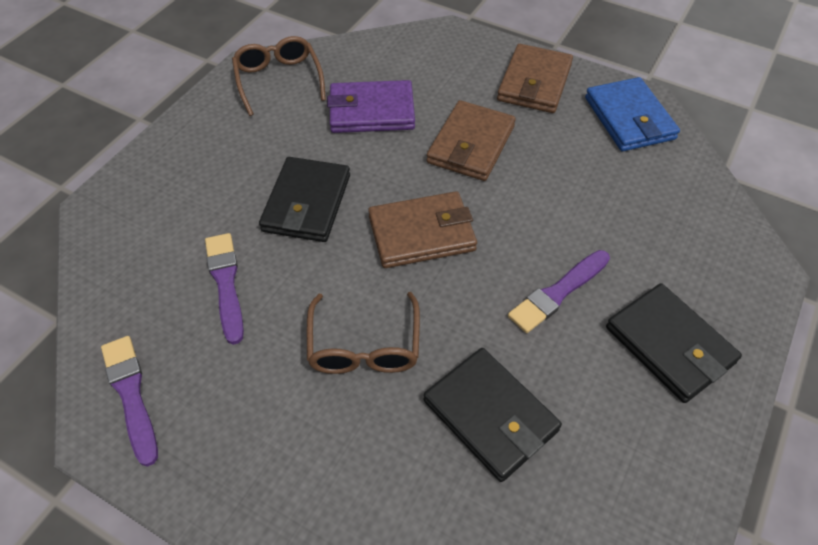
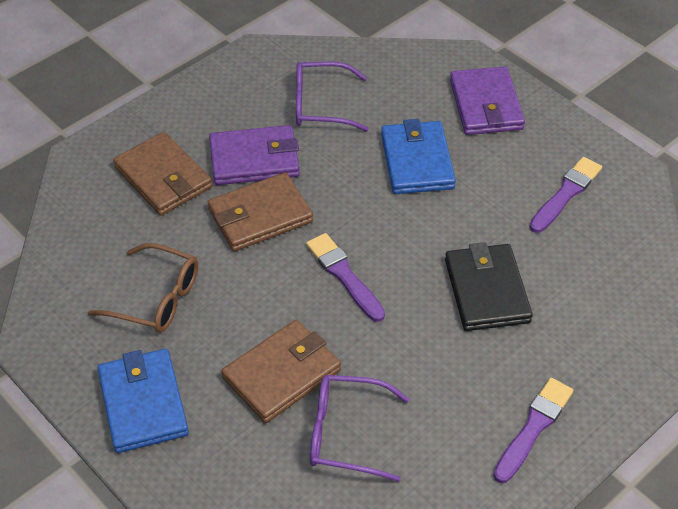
black wallet: [259,157,350,242] [423,348,562,482] [606,283,742,403] = 3 -> [445,242,533,331] = 1
blue wallet: [585,77,680,151] = 1 -> [98,349,189,453] [381,119,456,194] = 2
brown glasses: [232,36,326,116] [307,292,420,374] = 2 -> [88,243,198,333] = 1
purple glasses: none = 0 -> [296,62,369,131] [310,375,410,482] = 2
purple wallet: [327,80,415,133] = 1 -> [209,125,300,185] [450,66,525,135] = 2

